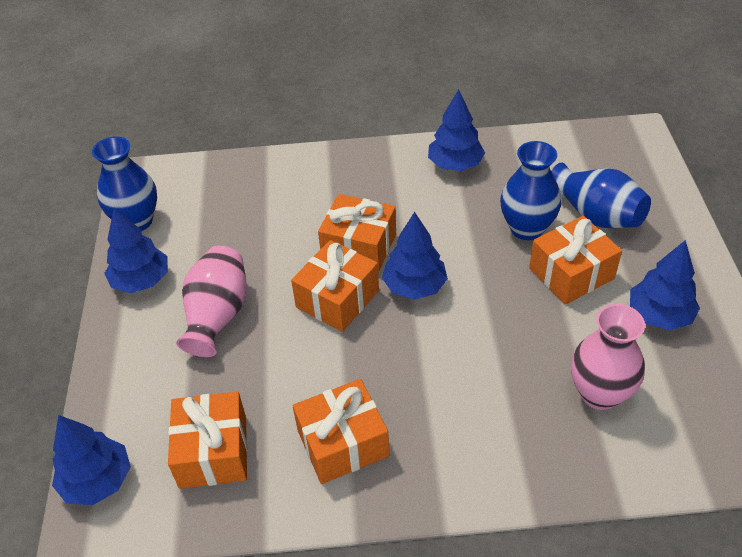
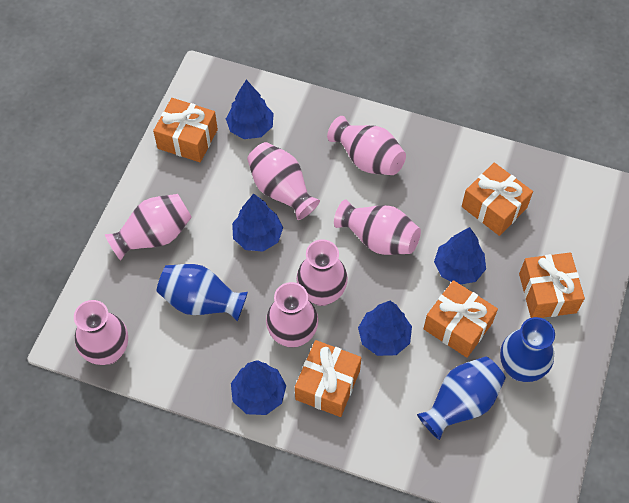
pink vase: [176,246,247,357] [571,304,645,410] = 2 -> [74,300,128,365] [105,194,192,261] [247,142,320,220] [266,282,319,348] [296,239,348,306] [327,116,406,175] [334,199,421,255] = 7

